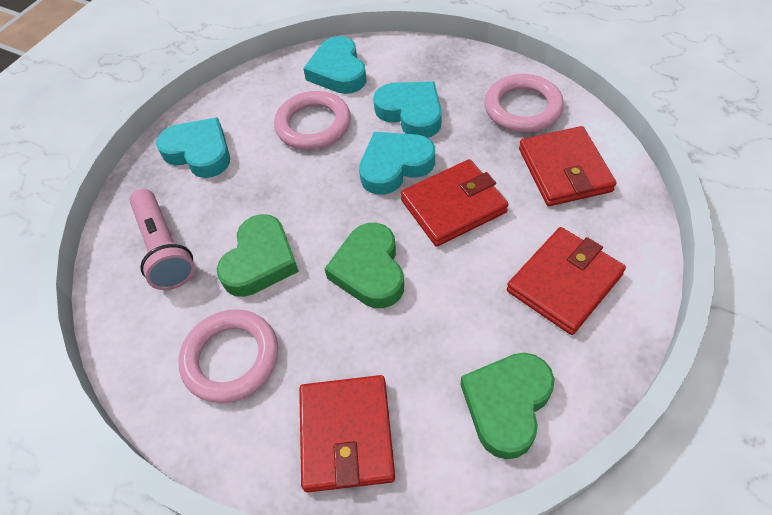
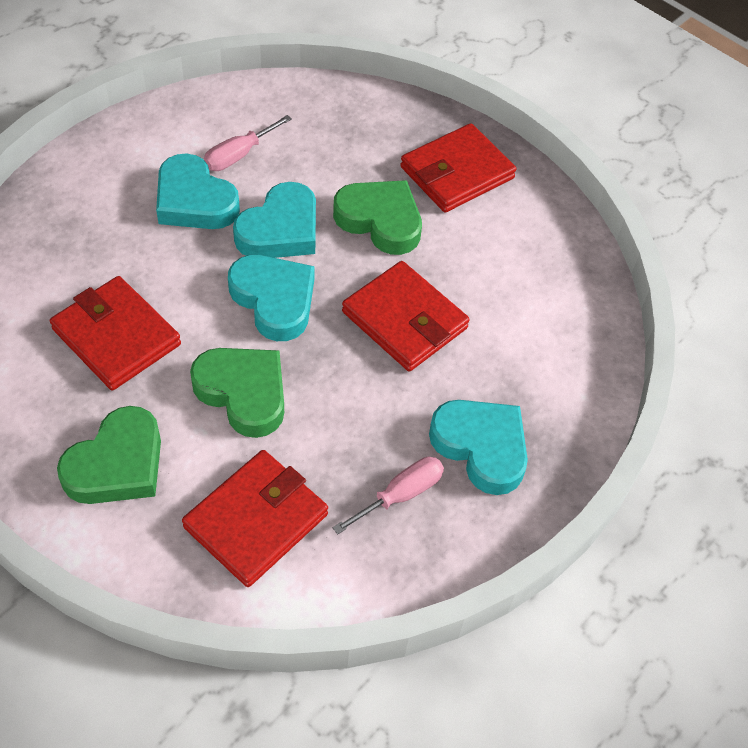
pink flashlight: [130,189,195,290] = 1 -> none = 0
pink ring: [178,309,278,403] [274,91,351,150] [484,74,564,133] = 3 -> none = 0
pink screwdriver: none = 0 -> [204,115,292,171] [333,457,444,534] = 2

